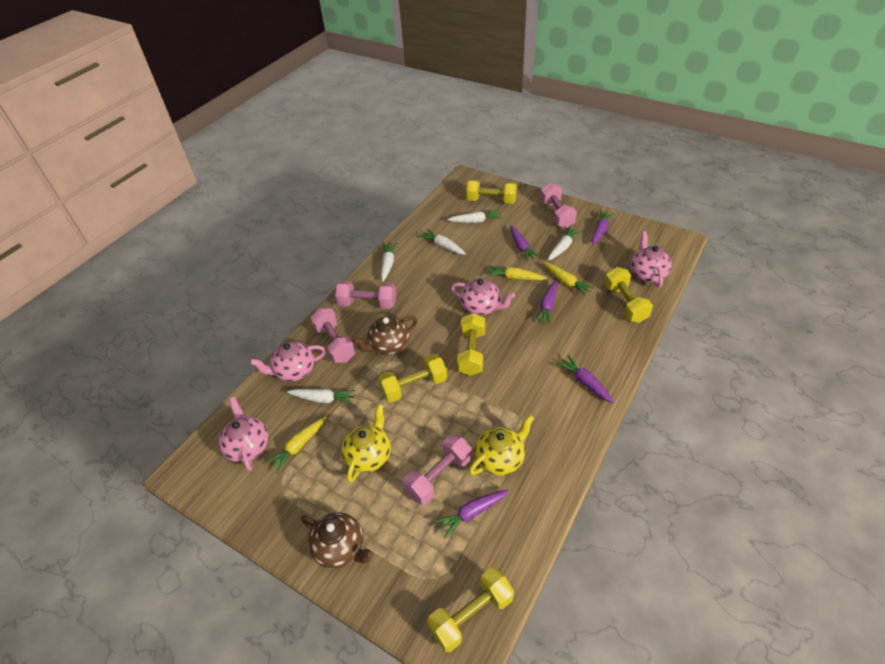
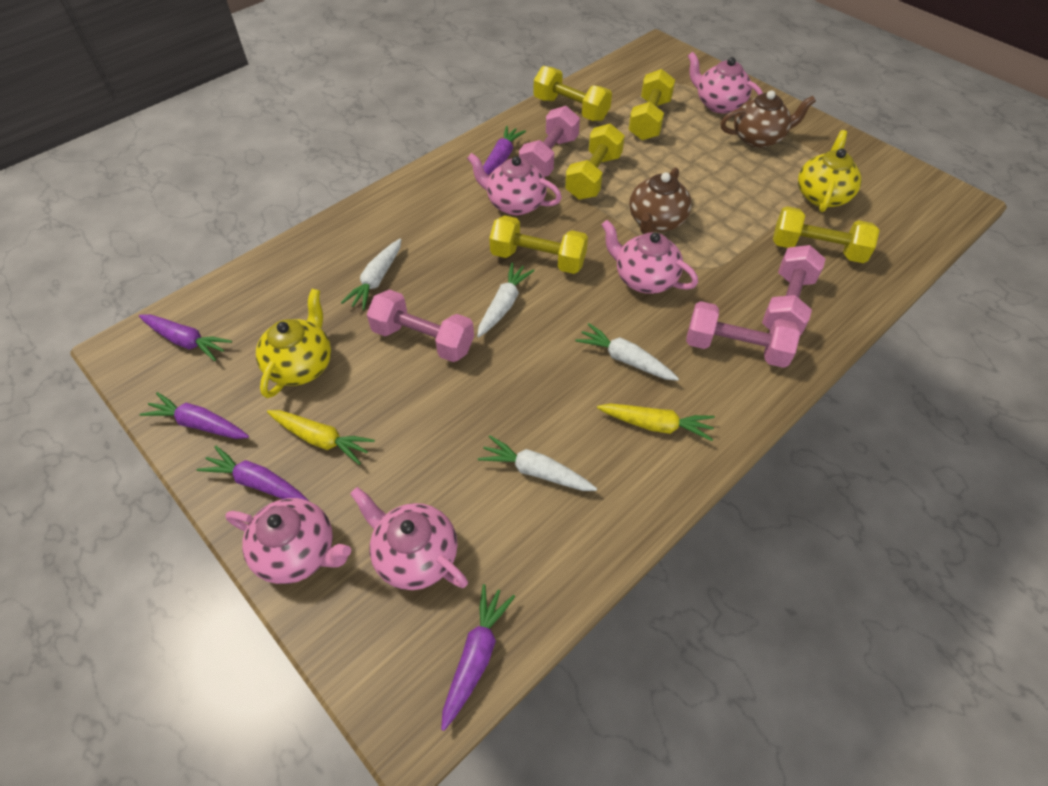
pink teapot: [219,397,268,471] [250,342,326,382] [451,278,515,315] [631,231,672,287] = 4 -> [225,498,351,584] [350,487,468,590] [467,153,562,215] [601,220,698,294] [688,52,763,114] = 5
white carrot: [287,389,356,405] [381,243,397,282] [419,229,466,255] [447,210,502,223] [548,227,582,261] = 5 -> [341,239,402,310] [477,263,535,338] [478,435,597,491] [575,323,679,381] = 4
yellow carrot: [265,417,326,473] [487,265,547,280] [544,262,594,296] = 3 -> [267,410,375,465] [597,404,715,441] = 2

